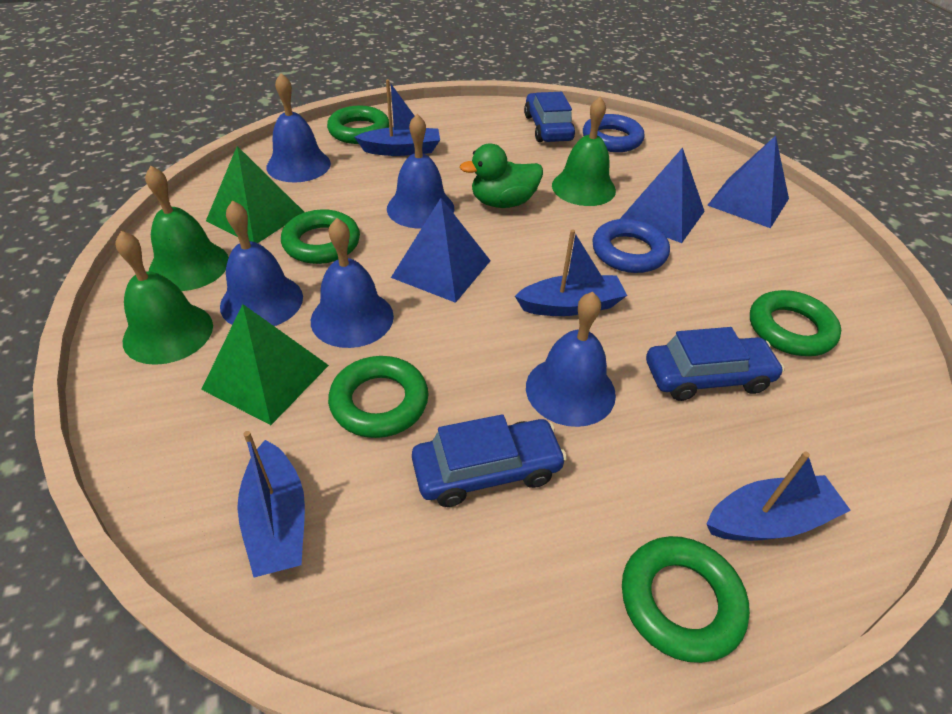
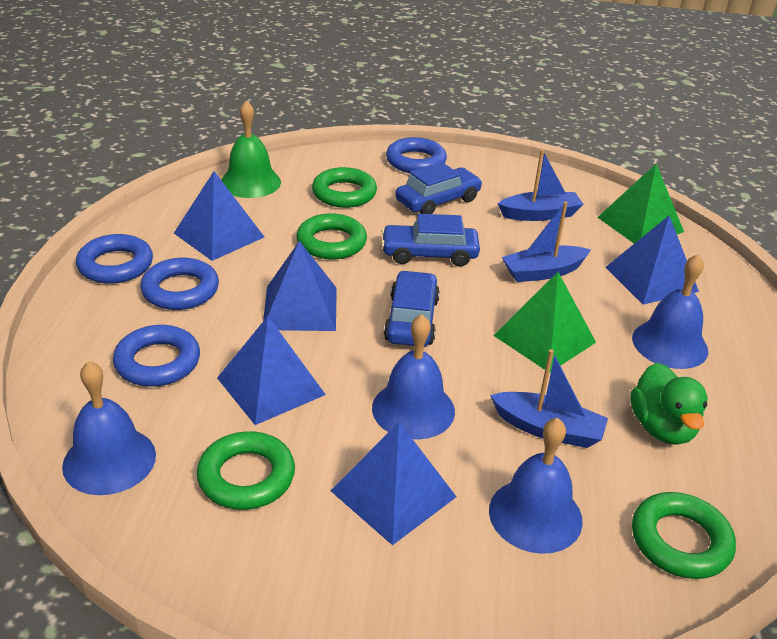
blue bell: [220,200,303,326] [266,73,331,182] [311,218,394,348] [387,114,454,228] [526,292,616,427] = 5 -> [62,361,156,495] [372,314,455,440] [489,418,583,554] [632,254,708,369] = 4
blue boat: [237,431,305,577] [355,79,440,156] [515,229,627,316] [707,452,851,541] = 4 -> [490,349,608,448] [498,149,584,221] [502,201,591,282] = 3
blue pyramid: [391,198,491,303] [620,148,705,243] [707,136,789,228] = 3 -> [174,171,264,261] [217,316,326,425] [263,241,337,331] [331,422,456,545] [606,216,699,305] = 5
blue ring: [583,114,645,152] [592,219,670,273] = 2 -> [76,234,153,284] [113,325,200,387] [140,258,219,310] [386,137,447,173] = 4
green bell: [115,231,213,365] [145,166,229,291] [552,96,616,206] = 3 -> [221,101,281,198] = 1
green ring: [281,209,360,264] [327,106,389,144] [328,356,429,438] [622,536,750,663] [750,290,841,356] = 5 -> [197,431,295,510] [296,213,367,259] [312,167,377,208] [632,492,736,579] = 4

